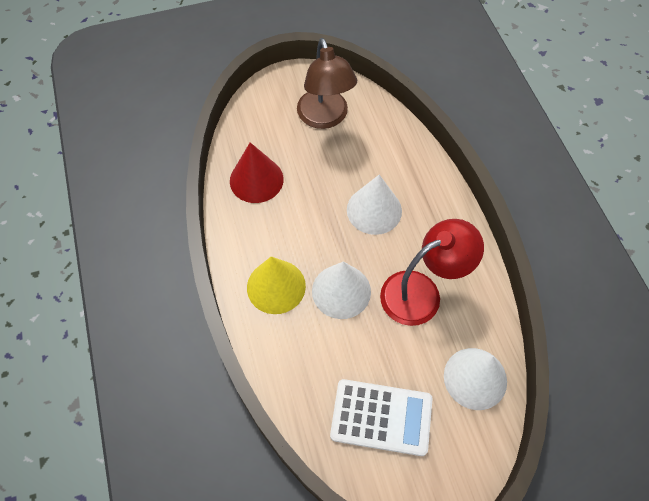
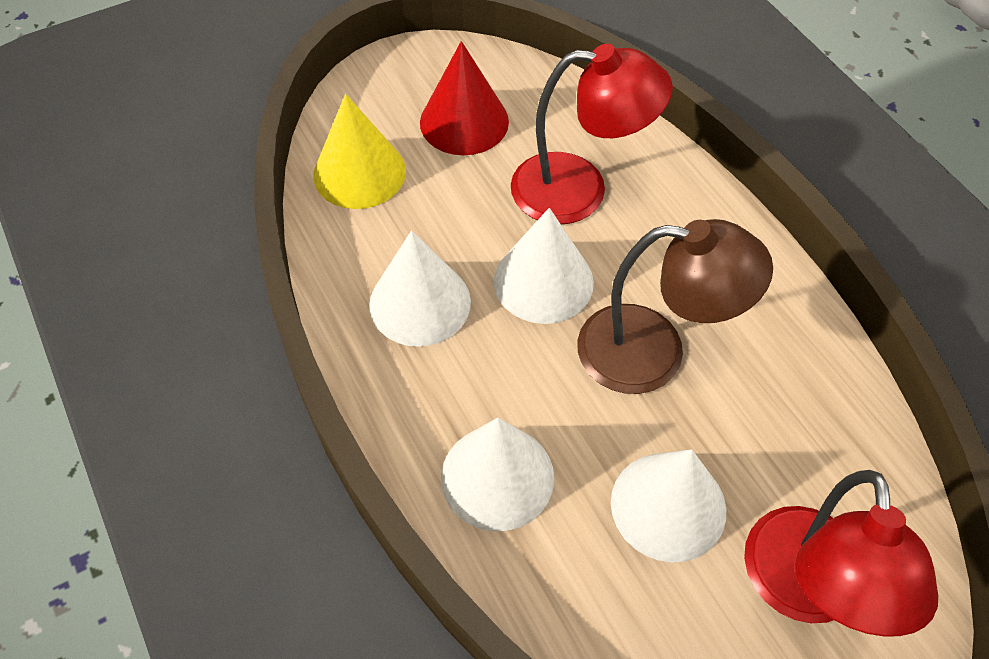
red lamp: [380,219,484,326] = 1 -> [511,44,673,224] [744,470,938,637] = 2
white calculator: [330,379,432,456] = 1 -> none = 0
white cone: [312,261,371,319] [347,175,402,235] [444,348,507,410] = 3 -> [369,231,471,347] [441,418,554,531] [494,208,594,324] [611,449,726,563] = 4

